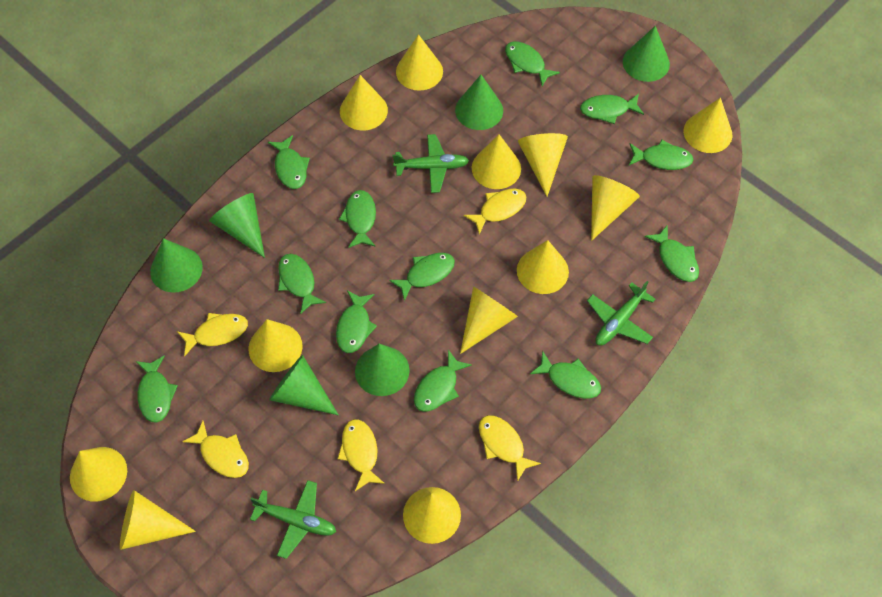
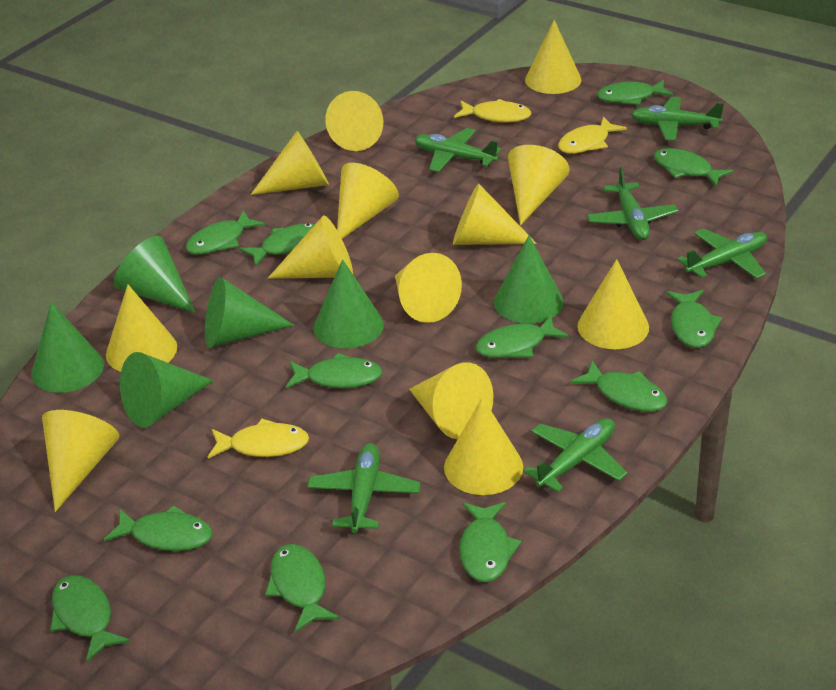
green plane: [250,480,336,559] [393,134,469,193] [587,281,656,346] = 3 -> [307,443,421,533] [414,128,502,172] [523,418,628,493] [587,167,678,240] [630,97,724,141] [677,228,767,279] = 6
yellow cone: [70,447,127,502] [120,490,196,550] [248,319,303,372] [340,75,388,130] [396,35,443,91] [403,487,461,544] [460,286,518,354] [472,134,521,189] [517,240,569,294] [518,133,568,196] [591,175,640,241] [683,98,733,153] = 12 -> [42,410,120,512] [106,285,177,372] [250,131,329,195] [268,215,353,279] [325,91,383,151] [337,163,399,239] [395,253,462,323] [409,362,494,439] [444,397,523,495] [453,183,537,245] [508,145,570,225] [525,20,581,94] [577,259,649,349] = 13
yellow fish: [177,313,248,356] [182,420,249,478] [337,419,385,491] [464,189,526,235] [479,415,541,482] = 5 -> [208,419,309,459] [454,99,531,123] [558,116,627,154] = 3

